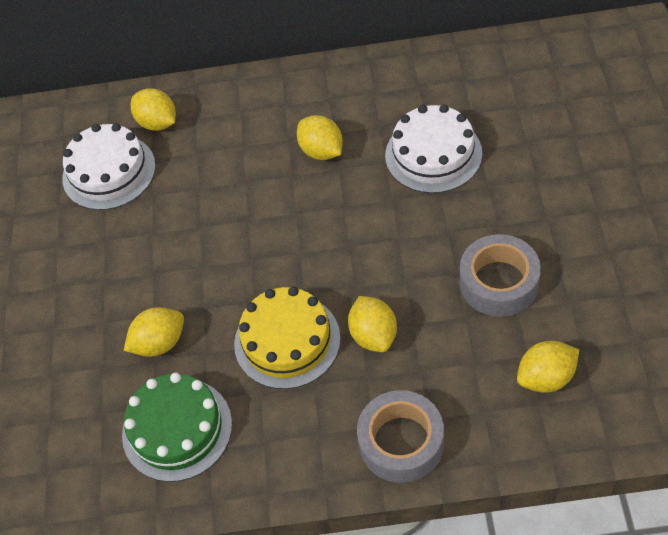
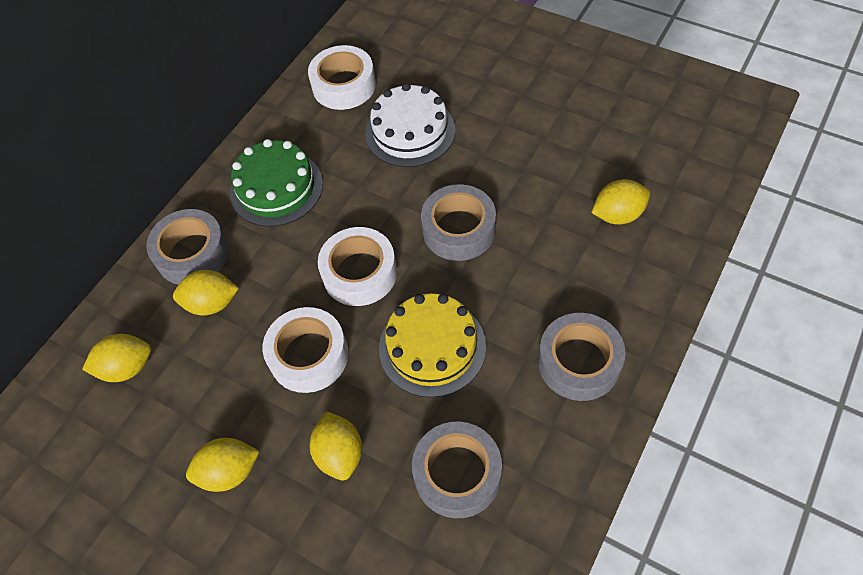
grey tape: [357,390,444,483] [460,234,541,317] = 2 -> [146,209,229,285] [412,421,502,518] [421,184,496,261] [538,313,626,401] = 4
white cake: [62,123,156,210] [385,104,482,193] = 2 -> [365,83,455,167] = 1
white tape: none = 0 -> [263,307,348,393] [308,45,376,110] [318,227,397,306] = 3

